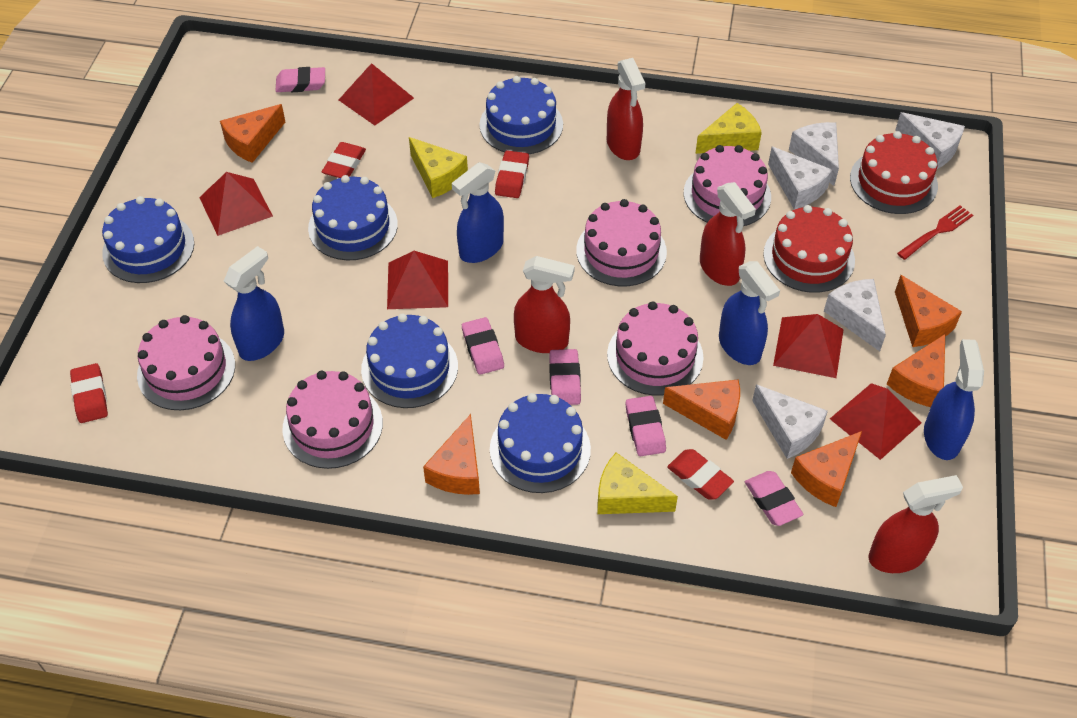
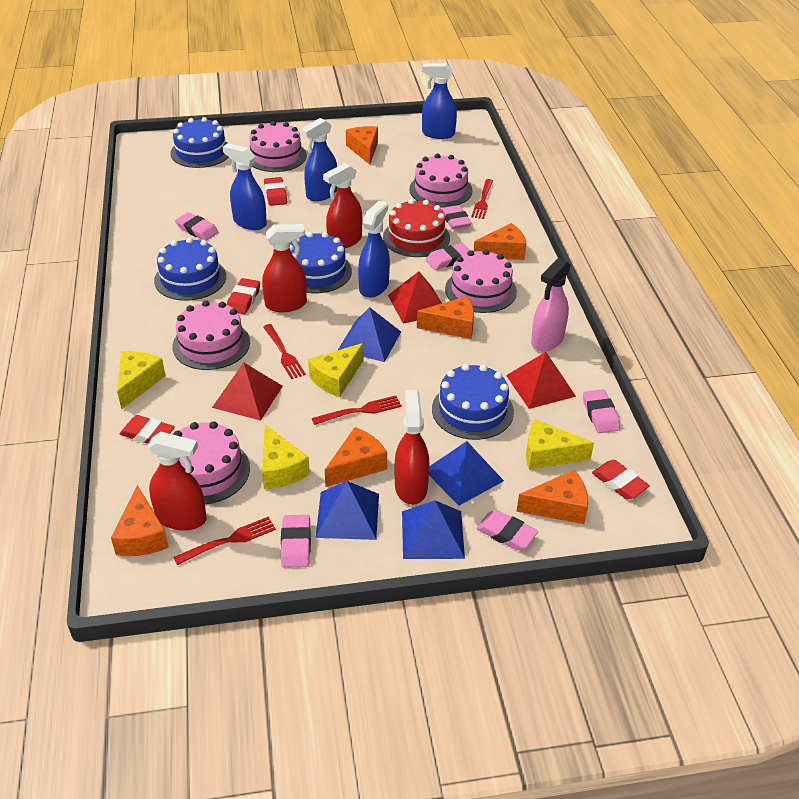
blue cake: [102,196,194,283] [308,175,398,260] [361,314,458,408] [479,76,563,154] [490,393,591,493] = 5 -> [154,237,226,301] [170,117,229,168] [290,232,352,293] [432,364,514,440] = 4
blue pyramid: none = 0 -> [316,481,379,540] [338,307,401,362] [402,500,465,559] [429,441,504,506] = 4
pink eraser: [276,67,325,92] [462,317,504,375] [549,349,581,405] [626,396,666,456] [745,471,803,526] = 5 -> [175,212,218,241] [281,515,311,568] [426,243,470,270] [442,205,472,229] [476,510,538,550] [583,389,620,433] = 6
pink spray bottle: none = 0 -> [531,258,571,352] = 1
red cake: [763,205,855,293] [850,131,938,214] = 2 -> [383,199,450,257] = 1
red fork: [897,205,973,260] = 1 -> [173,517,276,565] [263,324,306,379] [312,396,402,425] [471,179,493,219] = 4
red pyramid: [199,172,273,236] [339,63,414,125] [387,251,448,309] [773,314,844,378] [830,383,922,460] = 5 -> [212,362,283,421] [388,271,442,324] [506,352,576,409] = 3
white cheese: [752,384,828,459] [768,147,832,210] [789,122,839,186] [824,279,886,351] [895,112,965,169] = 5 -> none = 0
yellow cheese: [409,137,468,198] [597,453,678,514] [695,103,762,154] = 3 -> [117,351,165,409] [262,424,310,489] [308,343,364,397] [526,419,594,470] = 4

